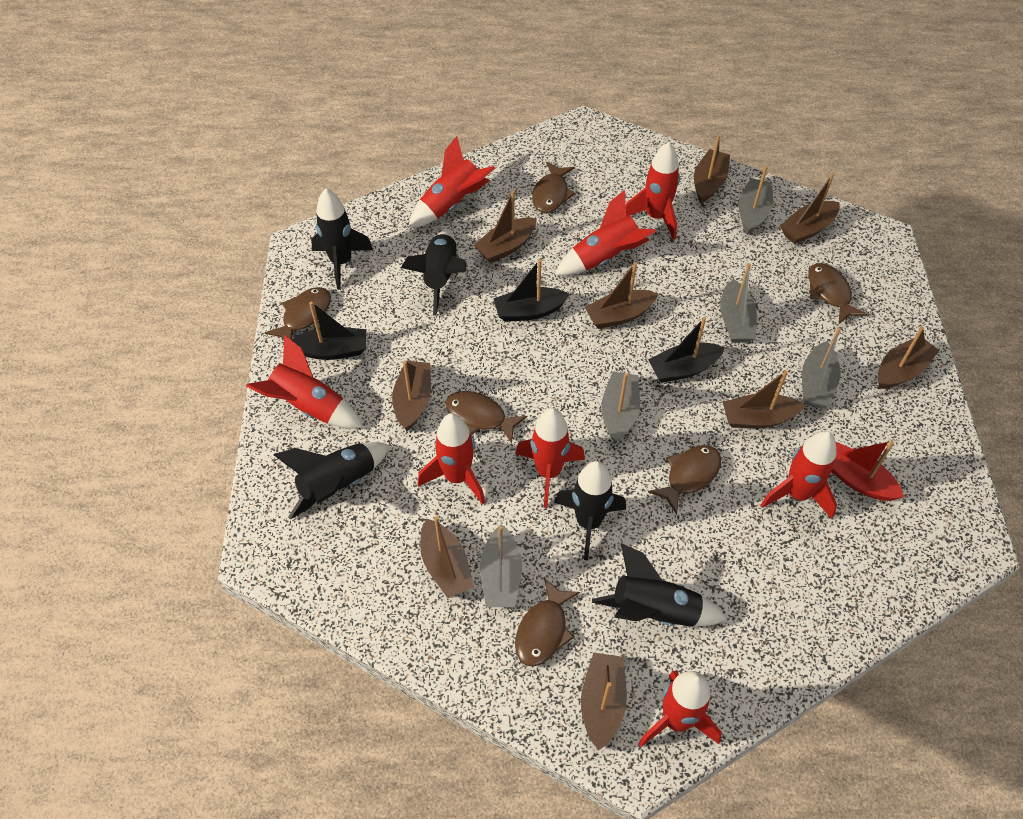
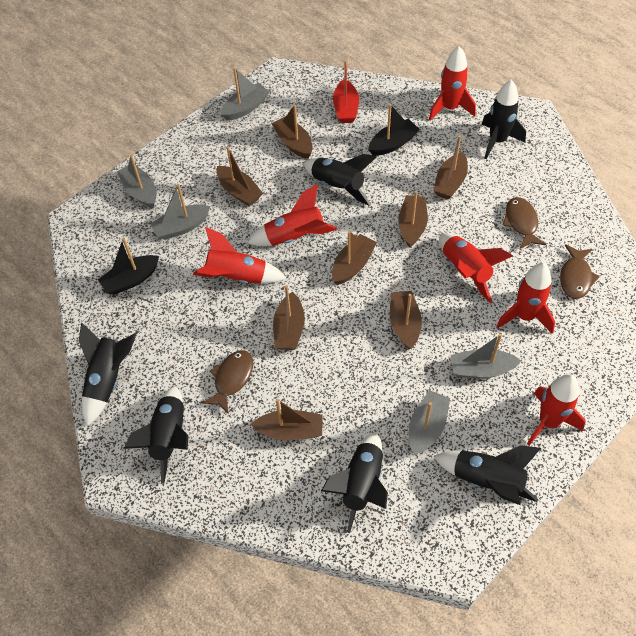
black boat: [292,302,366,360] [493,259,570,322] [648,317,725,382] = 3 -> [98,238,159,295] [368,104,420,156] = 2
black rocket: [274,442,390,519] [311,188,373,289] [401,231,466,316] [554,461,626,560] [592,543,727,627] = 5 -> [79,323,137,426] [123,386,189,484] [303,154,377,206] [321,432,388,533] [434,445,541,505] [481,80,526,160] = 6
brown boat: [392,361,431,431] [420,516,474,598] [473,191,537,263] [581,653,627,751] [585,262,658,329] [694,135,730,203] [723,370,805,428] [780,173,840,244] [878,326,940,389] = 9 -> [216,146,263,206] [250,399,323,441] [271,105,313,159] [273,285,305,350] [332,231,377,285] [390,291,422,350] [398,191,428,247] [433,135,468,199] = 8
brown fish: [265,287,331,340] [446,391,527,443] [515,578,580,667] [532,162,575,213] [648,445,721,515] [808,263,868,324] = 6 -> [202,350,253,414] [503,197,546,249] [560,244,600,299] = 3
red rocket: [246,335,363,429] [408,136,495,228] [418,413,485,505] [515,408,585,508] [555,190,656,275] [626,142,680,240] [638,671,722,747] [761,431,837,519] = 8 -> [193,227,286,284] [247,184,337,246] [429,46,476,121] [439,233,513,303] [497,263,555,334] [527,374,585,446] = 6

